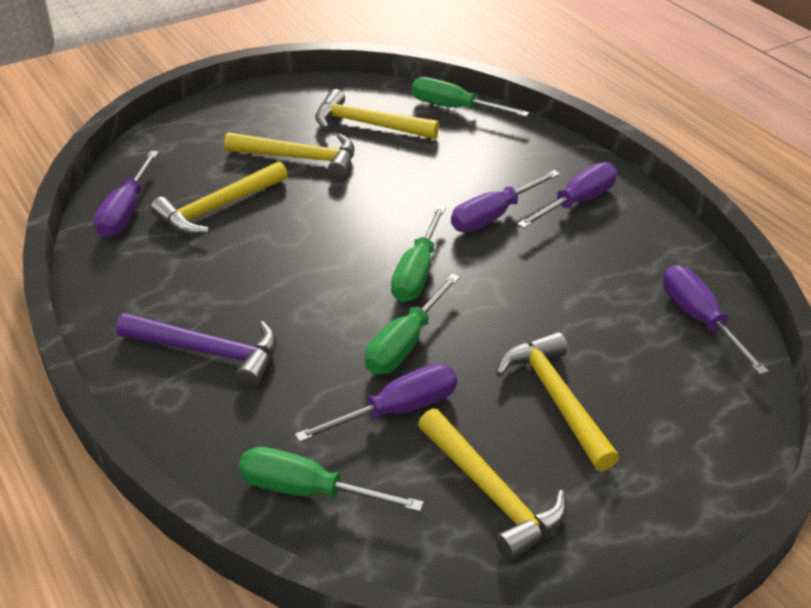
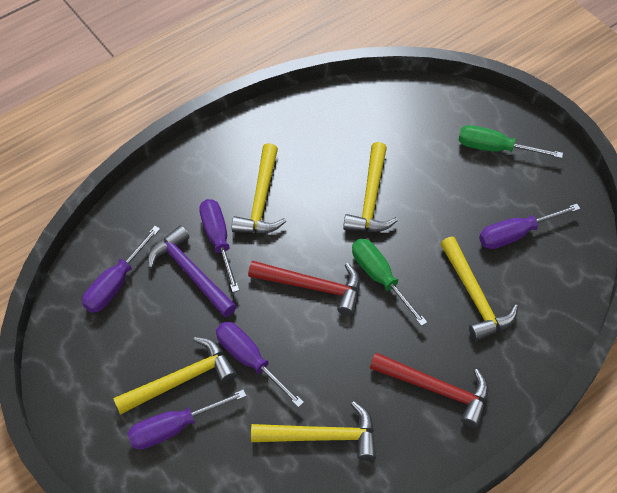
green screwdriver: [239,447,424,512] [365,273,460,374] [391,205,446,302] [412,77,529,117] = 4 -> [352,239,427,326] [459,125,563,158] = 2
red hammer: none = 0 -> [248,261,360,316] [370,353,488,428] = 2

